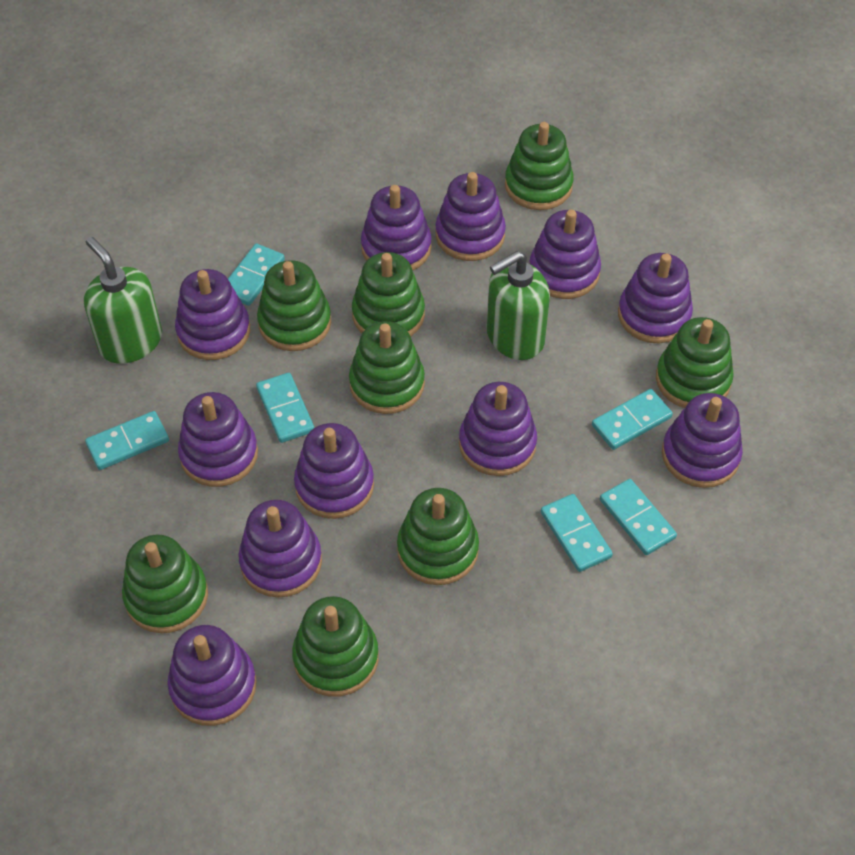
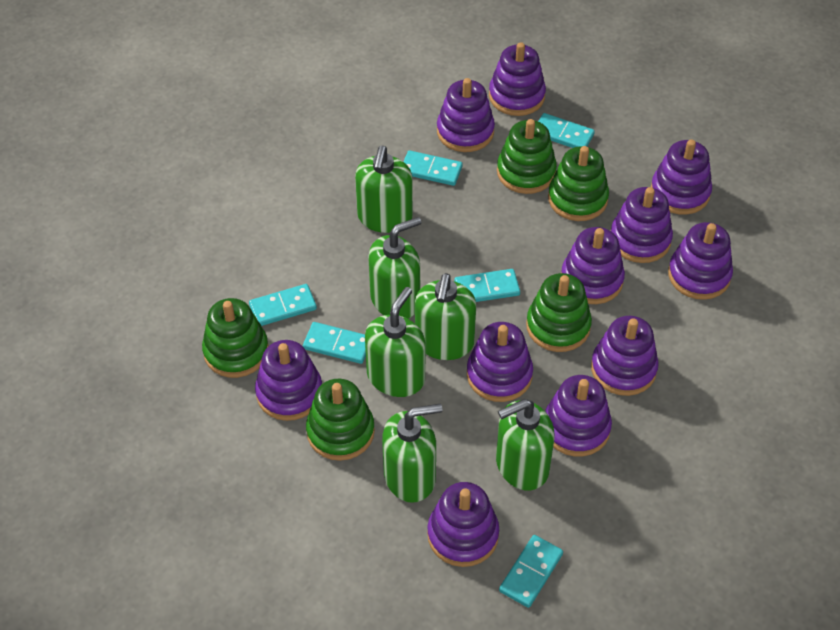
green soap dispenser: [84,237,162,364] [486,251,550,360] = 2 -> [355,146,413,233] [365,287,425,397] [368,217,421,319] [382,404,442,503] [415,273,476,360] [496,399,555,490] = 6
green stacking toy: [122,535,208,633] [257,260,331,351] [292,596,379,697] [349,321,425,414] [352,252,425,337] [397,488,479,585] [505,122,574,210] [656,317,734,408] = 8 -> [202,298,269,378] [306,379,375,461] [497,119,557,194] [526,273,592,352] [548,146,609,221] = 5

